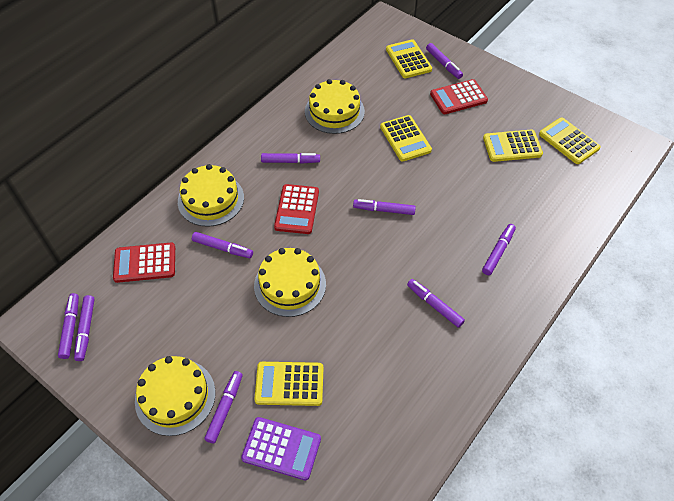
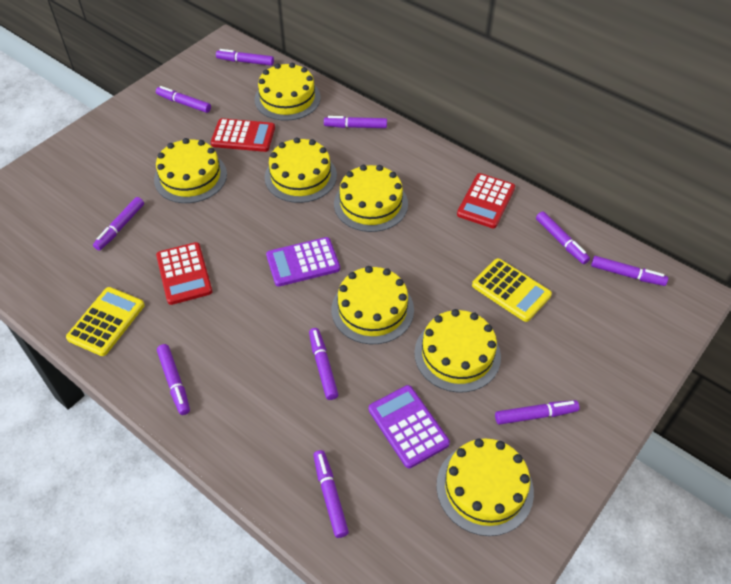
purple calculator: [241,417,321,481] = 1 -> [266,237,340,287] [369,385,450,468] = 2
purple marker: [58,293,79,359] [74,295,95,361] [192,232,253,258] [204,371,243,444] [261,153,320,164] [353,199,416,215] [407,279,465,328] [426,43,463,79] [482,224,516,275] = 9 -> [93,197,144,251] [156,86,211,113] [157,344,190,415] [216,49,274,66] [309,328,338,400] [313,450,349,538] [324,116,387,128] [495,400,579,425] [536,211,590,264] [591,256,668,286] = 10
yellow cake: [135,356,215,436] [178,164,244,227] [254,248,326,317] [305,79,365,134] = 4 -> [154,138,227,203] [254,63,321,121] [265,137,337,203] [332,266,414,344] [334,165,408,232] [414,309,501,392] [437,439,534,536] = 7
yellow calculator: [254,362,323,406] [380,115,432,161] [386,39,432,78] [483,130,543,162] [539,117,601,164] = 5 -> [66,287,145,356] [472,258,552,322] = 2

